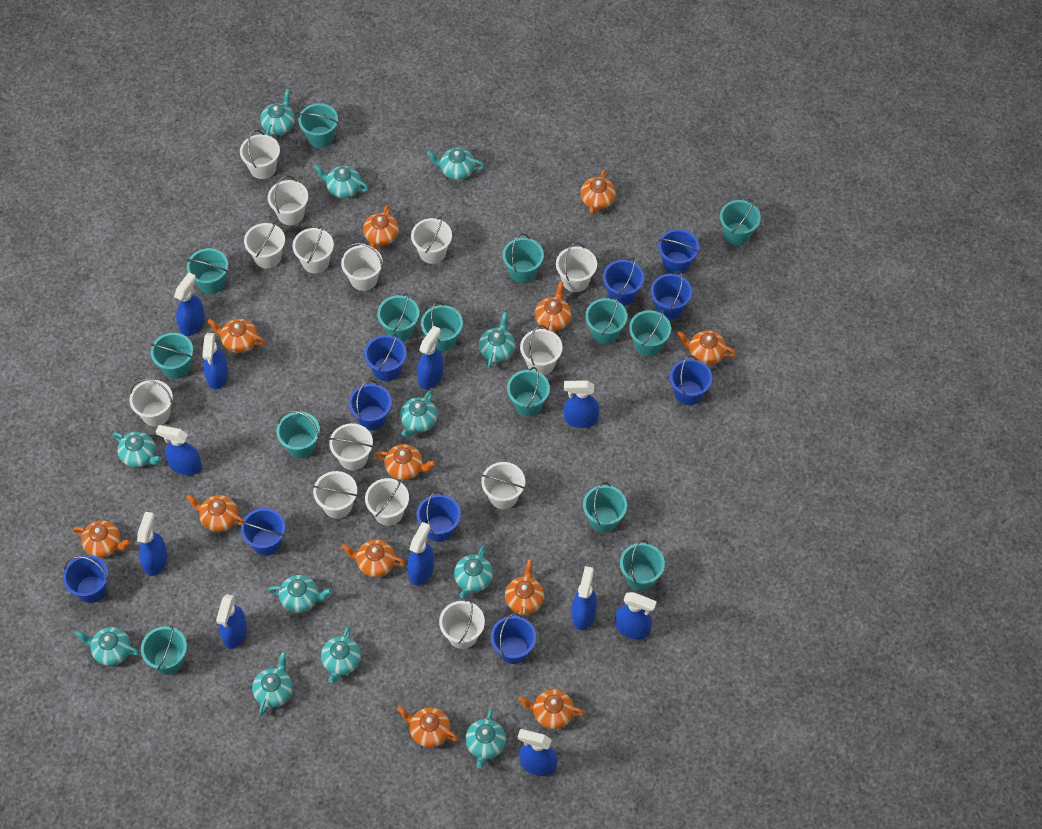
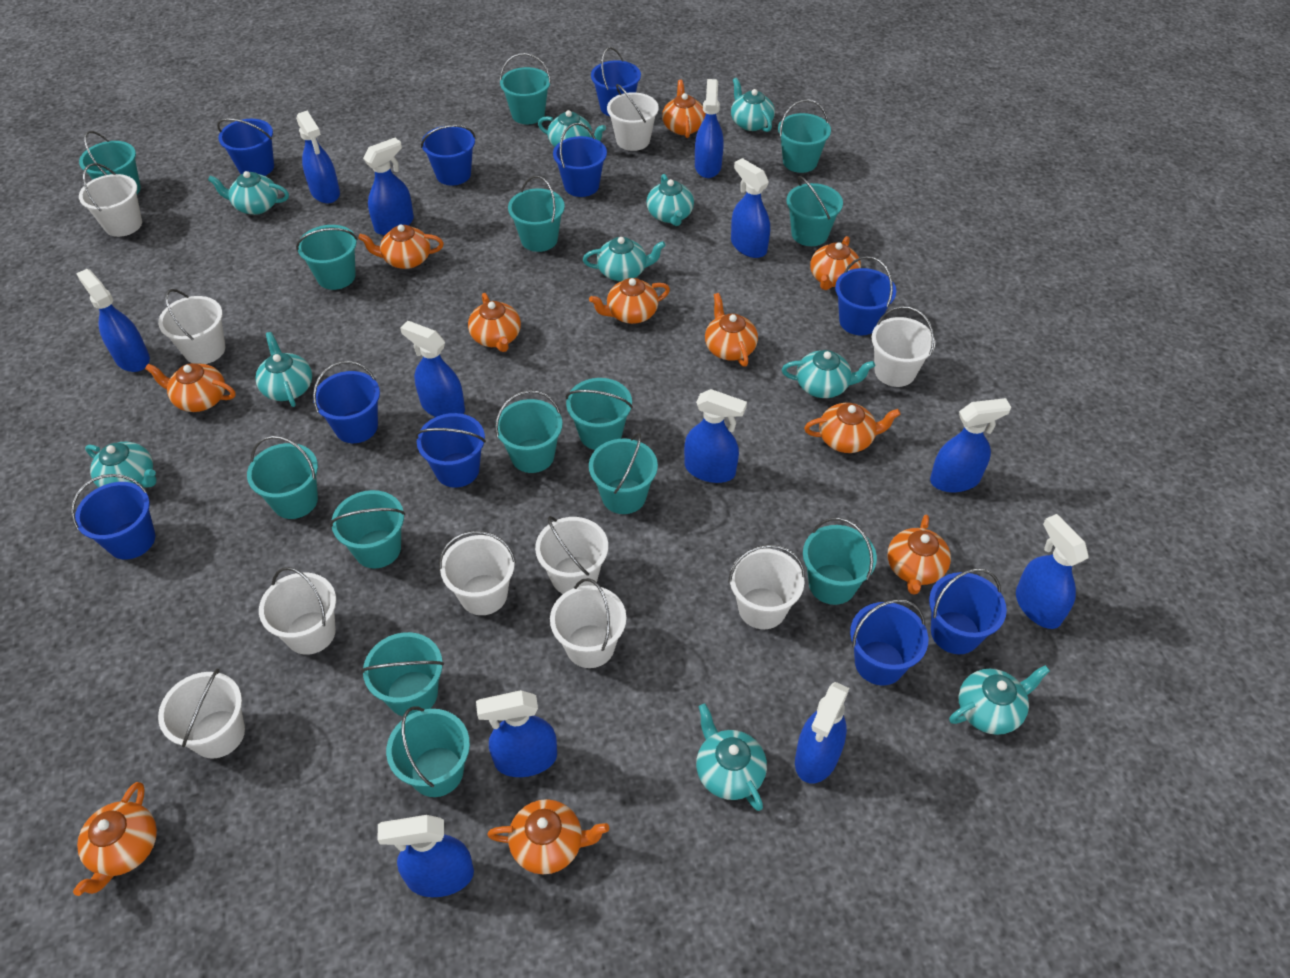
blue spray bottle: [137,512,167,576] [156,425,202,475] [174,272,205,336] [202,333,228,389] [216,594,247,649] [407,522,434,585] [417,325,443,389] [517,729,558,776] [564,380,600,428] [572,566,597,630] [615,592,657,639] = 11 -> [76,269,150,372] [296,111,340,203] [363,138,414,235] [377,815,474,897] [400,321,465,417] [476,690,557,777] [684,389,747,483] [695,79,724,178] [731,158,770,258] [795,682,849,783] [930,398,1011,492] [1016,514,1089,629] = 12
orange teapot: [73,520,130,557] [186,494,244,532] [207,319,265,353] [342,540,405,577] [363,205,399,250] [375,444,435,480] [397,706,458,747] [505,559,544,617] [518,689,585,729] [535,281,571,331] [580,169,616,214] [677,330,736,365] = 12 -> [73,782,157,896] [145,363,235,412] [358,225,444,269] [468,293,521,352] [487,799,609,874] [589,278,670,324] [662,80,706,138] [705,293,758,367] [804,403,901,453] [810,236,861,290] [888,515,951,595] = 11
turquoise teapot: [75,627,140,666] [113,432,161,467] [252,652,293,716] [260,89,295,137] [268,575,332,613] [314,165,369,198] [321,627,361,683] [400,390,437,437] [427,148,484,180] [454,546,493,599] [465,708,506,769] [479,312,515,369] = 12 -> [85,442,156,488] [208,171,289,215] [255,332,312,407] [538,110,606,147] [583,237,666,281] [646,174,694,226] [696,704,767,811] [731,78,775,132] [782,350,875,398] [949,665,1050,735] = 10
white bucket: [129,379,173,426] [240,130,280,179] [244,222,285,269] [268,176,308,225] [292,226,334,273] [313,471,358,519] [329,423,373,470] [341,243,383,291] [365,478,409,526] [411,216,452,264] [439,599,485,649] [481,462,525,509] [520,325,562,375] [556,242,597,292] = 14 -> [79,163,142,237] [158,289,225,364] [158,668,245,759] [259,567,336,655] [439,531,516,615] [535,516,608,594] [550,578,626,668] [607,84,659,151] [728,545,805,629] [872,306,935,387] = 10

